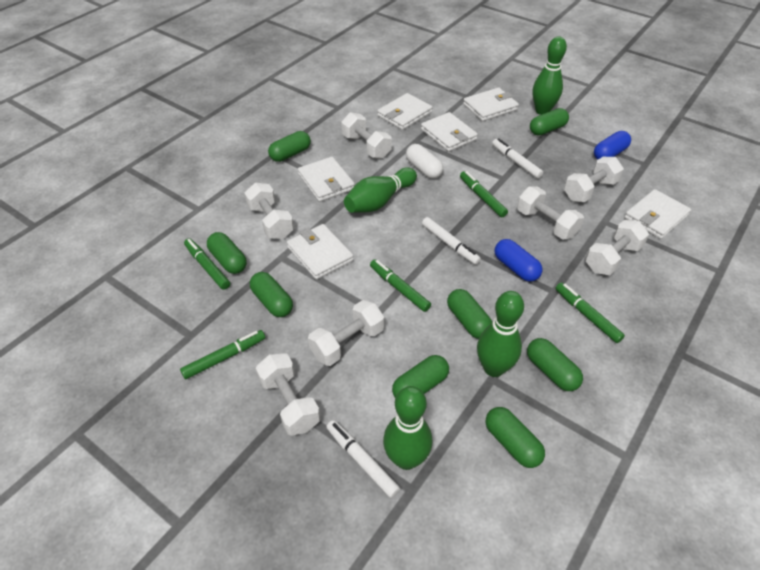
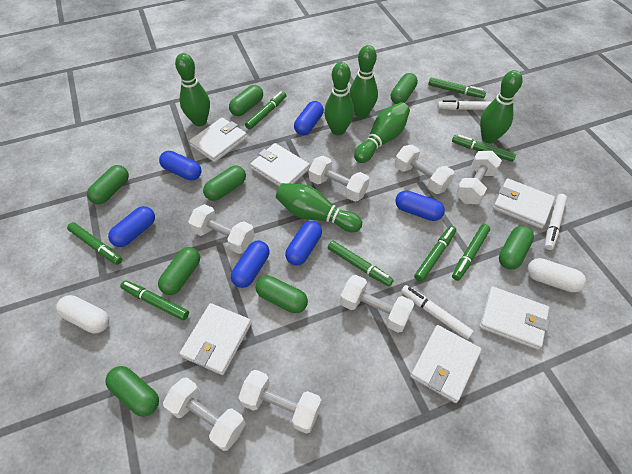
blue capsule: [495,239,542,282] [594,131,631,160] = 2 -> [108,206,155,247] [159,151,201,180] [231,240,269,288] [285,221,322,266] [294,101,324,135] [395,190,445,221] = 6
green bowling pin: [344,167,417,213] [383,386,433,470] [477,291,524,377] [533,36,567,115] = 4 -> [175,53,210,126] [276,183,362,232] [324,62,354,135] [349,45,378,118] [354,102,410,163] [480,70,523,144] = 6
green marker: [180,330,265,379] [184,239,230,290] [370,259,431,312] [460,171,508,217] [555,283,625,343] = 5 -> [67,222,122,265] [120,280,189,320] [245,91,287,130] [328,241,394,286] [414,226,456,282] [428,78,486,98] [452,135,516,162] [452,224,490,281] = 8
white capsule: [406,144,443,179] = 1 -> [56,295,109,333] [527,258,586,292] = 2

